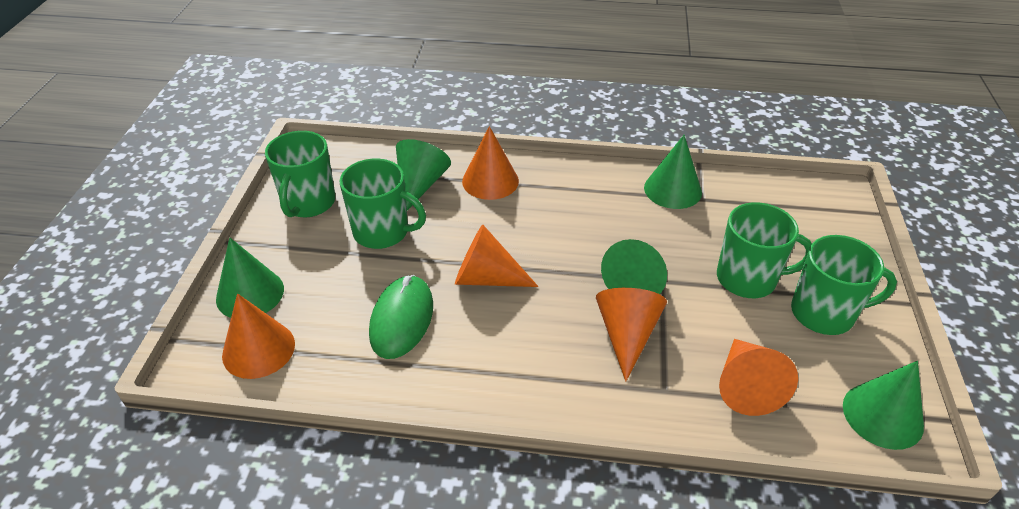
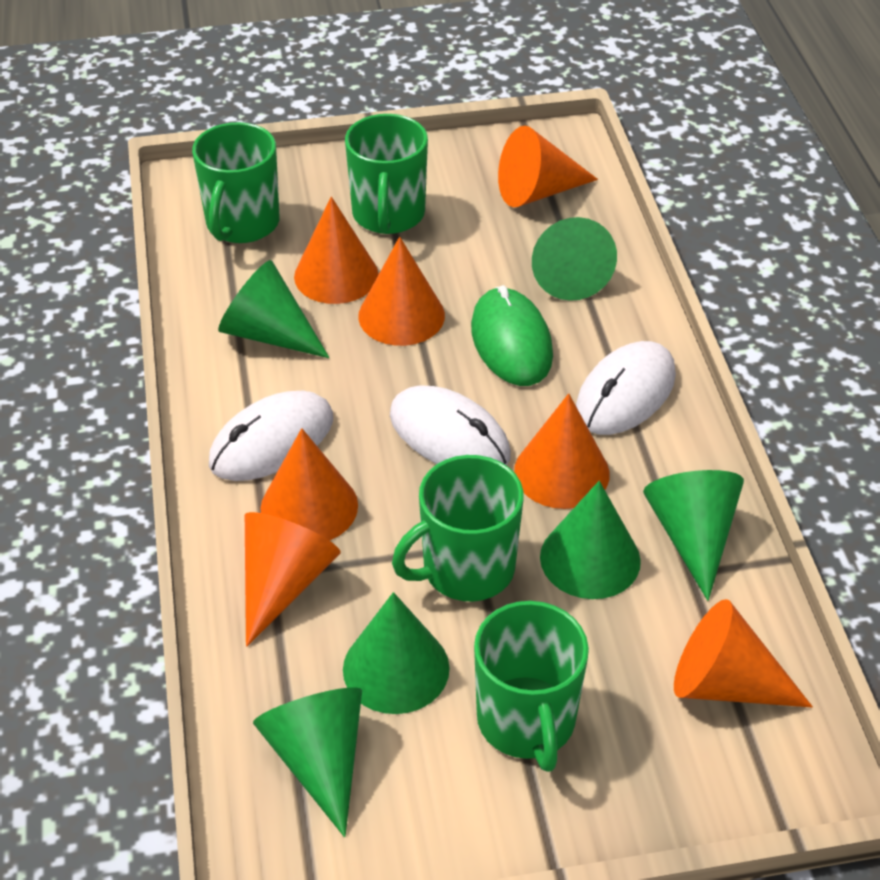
green cone: [216,237,284,318] [396,139,451,211] [601,239,667,294] [644,135,702,209] [843,361,924,450] = 5 -> [218,260,330,358] [253,687,362,837] [343,592,450,714] [532,217,617,301] [540,481,641,599] [643,470,744,601] = 6
orange cone: [222,293,295,379] [455,225,539,287] [462,126,519,200] [596,288,667,382] [719,339,798,416] = 5 -> [245,512,340,647] [260,428,358,541] [294,197,379,304] [358,237,445,346] [498,126,598,207] [514,393,610,509] [674,599,813,707] = 7
white mouse: none = 0 -> [209,391,333,481] [390,385,511,466] [576,341,676,435] = 3

